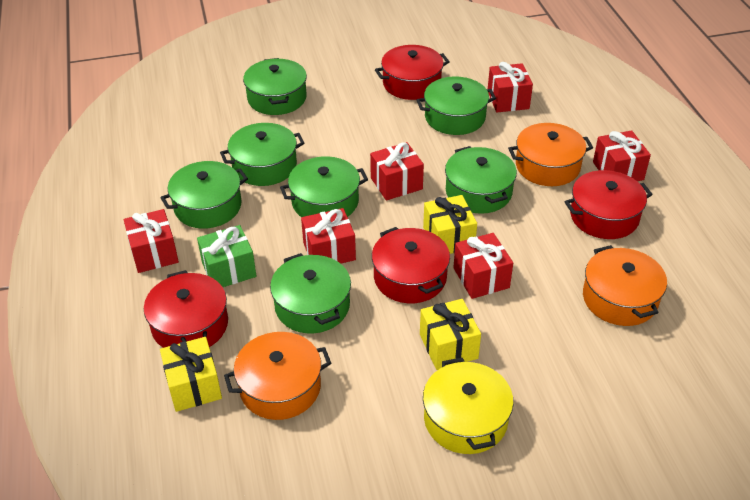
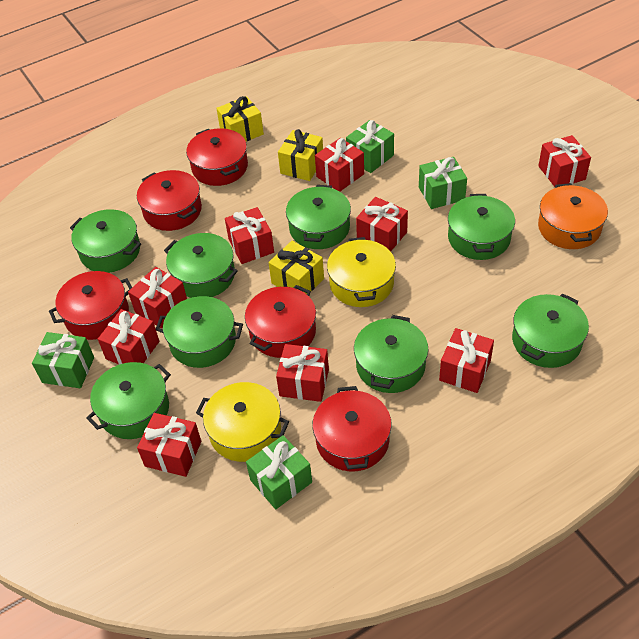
green gift: [197,225,256,287] = 1 -> [32,332,94,388] [246,435,312,509] [346,120,394,173] [419,157,467,209] = 4
green pot: [160,161,248,229] [220,123,305,186] [243,58,307,115] [270,253,351,333] [280,156,368,217] [416,76,496,135] [445,146,517,214] = 7 -> [70,209,141,273] [86,362,171,439] [155,296,243,368] [164,233,238,298] [286,185,351,249] [354,315,429,393] [448,194,515,260] [512,293,589,368] = 8
orange pot: [224,332,331,420] [508,123,593,186] [583,245,667,326] = 3 -> [538,183,608,249] = 1
red gift: [124,209,179,273] [301,208,356,264] [370,142,424,200] [453,233,513,299] [488,62,533,112] [593,130,651,181] = 6 -> [98,309,160,365] [128,267,187,328] [137,413,201,477] [225,207,274,264] [276,344,329,402] [315,138,364,191] [356,197,408,251] [439,328,494,393] [538,135,591,187] = 9
red pot: [144,270,228,348] [372,227,450,303] [375,45,450,100] [565,170,653,239] = 4 -> [49,271,132,340] [137,170,202,231] [186,128,248,186] [245,285,316,358] [312,386,392,471] = 5
yellow pot: [423,357,514,454] = 1 -> [196,382,289,462] [327,237,396,307] = 2

